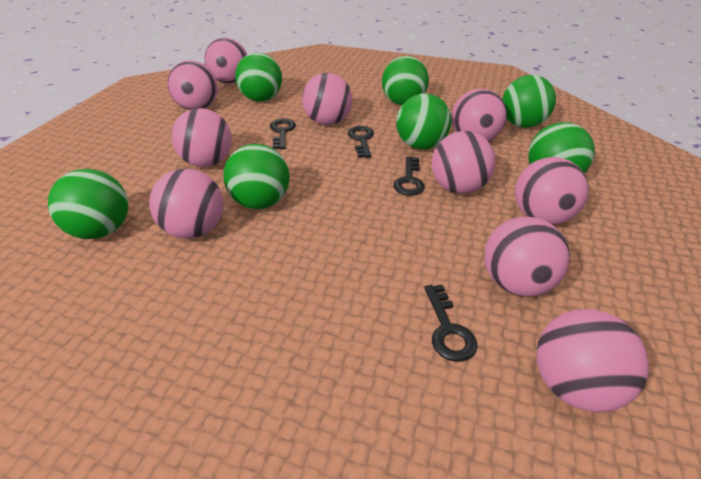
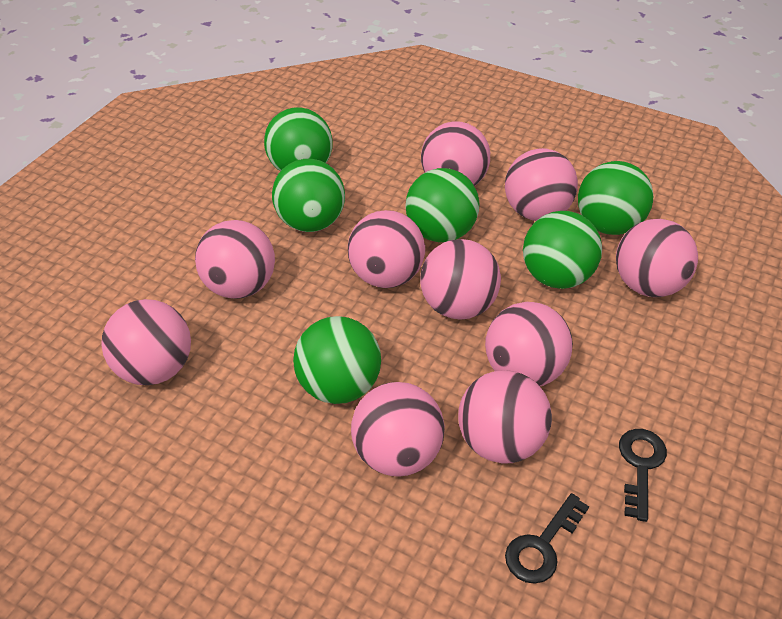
black key: [270,119,296,149] [347,126,374,158] [393,156,425,196] [424,285,477,362] = 4 -> [505,493,589,584] [619,429,667,522] = 2
green ball: [48,169,128,239] [223,144,289,209] [235,53,282,102] [382,56,429,105] [396,93,451,150] [502,75,556,128] [528,122,595,174] = 7 -> [264,107,332,171] [272,159,345,232] [293,316,381,404] [405,168,479,242] [523,211,602,289] [578,161,653,235] = 6

